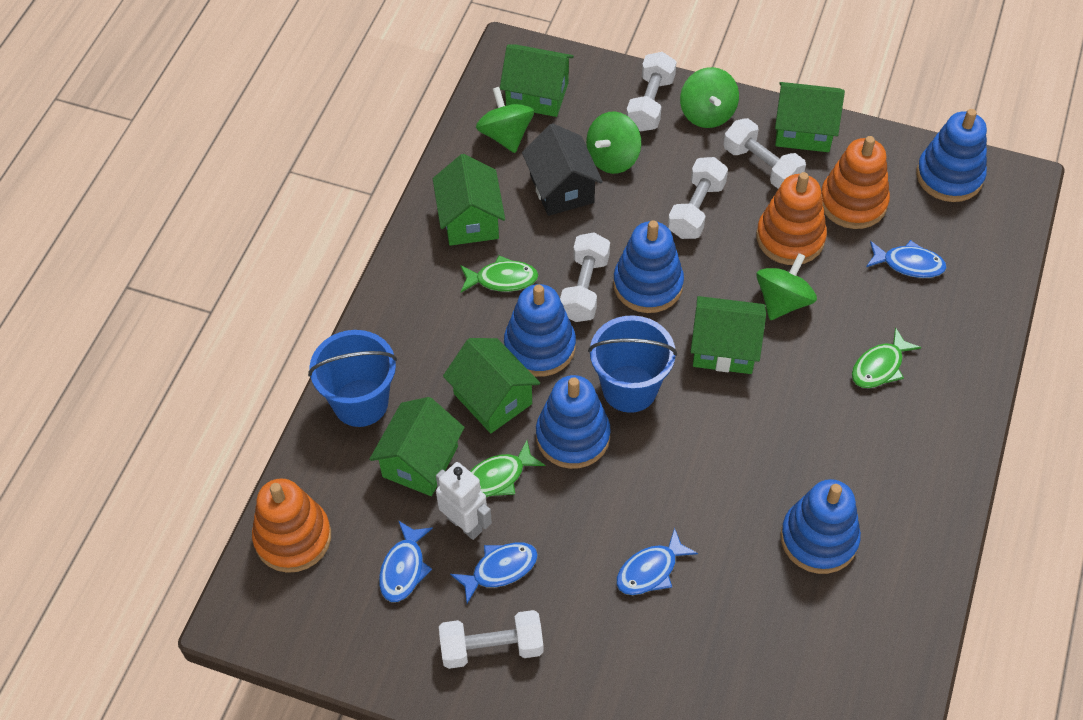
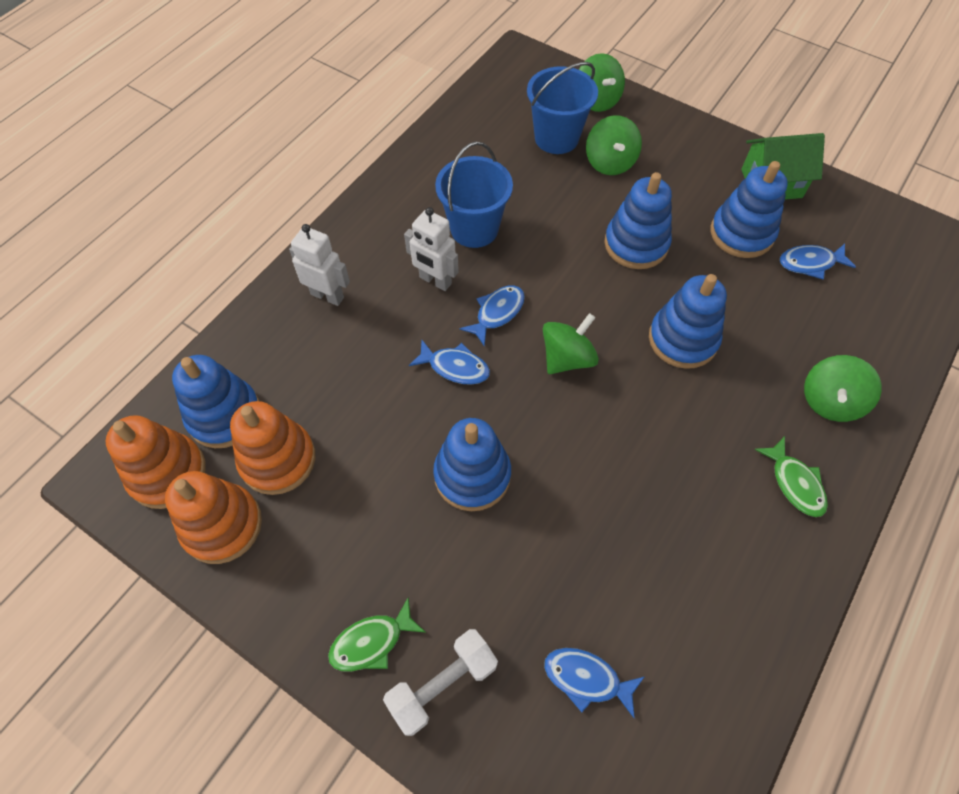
black house: [522,123,603,216] = 1 -> none = 0
green fish: [460,255,538,292] [470,440,545,497] [852,327,922,388] = 3 -> [328,597,426,672] [755,436,828,517] = 2
green house: [369,397,465,496] [433,154,505,246] [443,338,540,433] [500,45,574,117] [691,296,766,374] [775,82,845,152] = 6 -> [741,133,825,200] = 1
white dumbbell: [439,610,544,669] [560,233,610,322] [626,52,677,132] [668,157,728,239] [723,118,806,189] = 5 -> [383,629,498,736] = 1
white robot: [436,462,492,540] = 1 -> [289,224,350,306] [404,207,459,291] = 2

